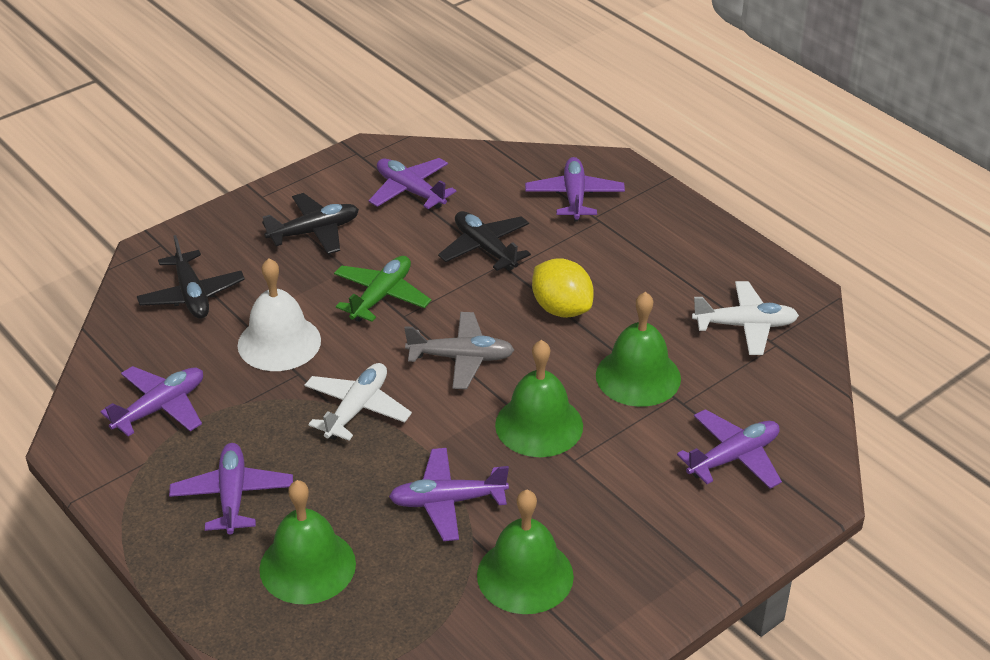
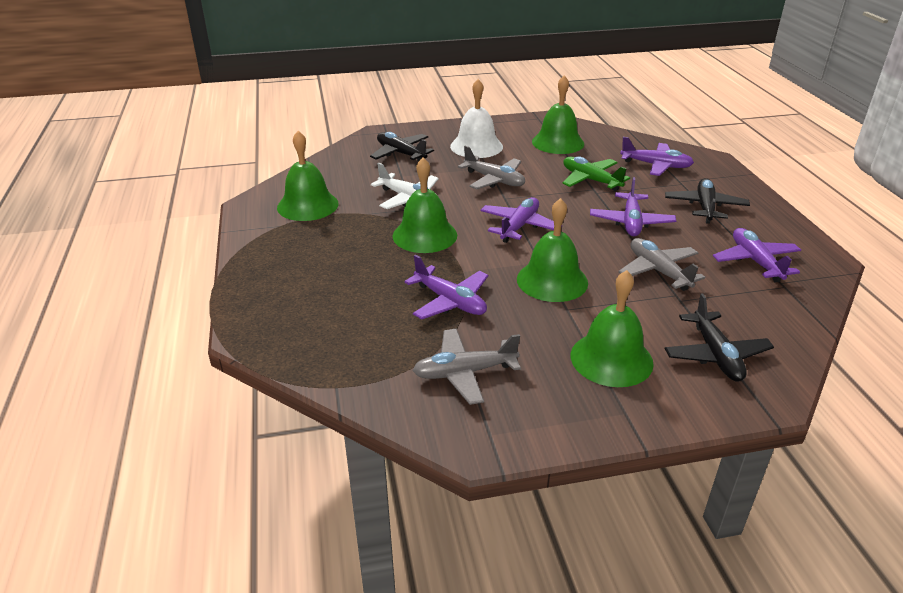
green bell: [259,480,356,604] [477,490,574,614] [495,340,583,457] [596,292,681,407] = 4 -> [277,131,338,221] [393,158,457,253] [517,198,588,302] [532,75,584,154] [571,270,654,387] = 5
grey plane: [404,312,514,389] = 1 -> [412,329,521,405] [458,146,525,189] [618,238,705,291] = 3
purple plane: [101,366,203,437] [169,443,293,535] [368,158,456,209] [389,448,509,541] [525,157,625,221] [677,409,782,489] = 6 -> [404,255,488,319] [480,197,562,243] [590,177,676,236] [620,137,694,176] [713,228,801,283] = 5
white plane: [305,363,412,440] [692,281,799,355] = 2 -> [371,163,439,209] = 1
yellow lemon: [532,258,594,318] = 1 -> none = 0

